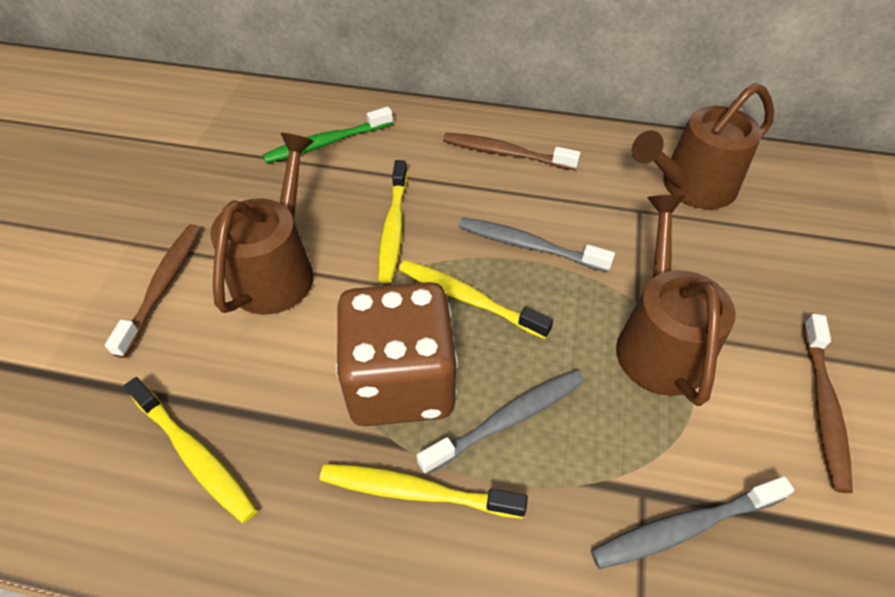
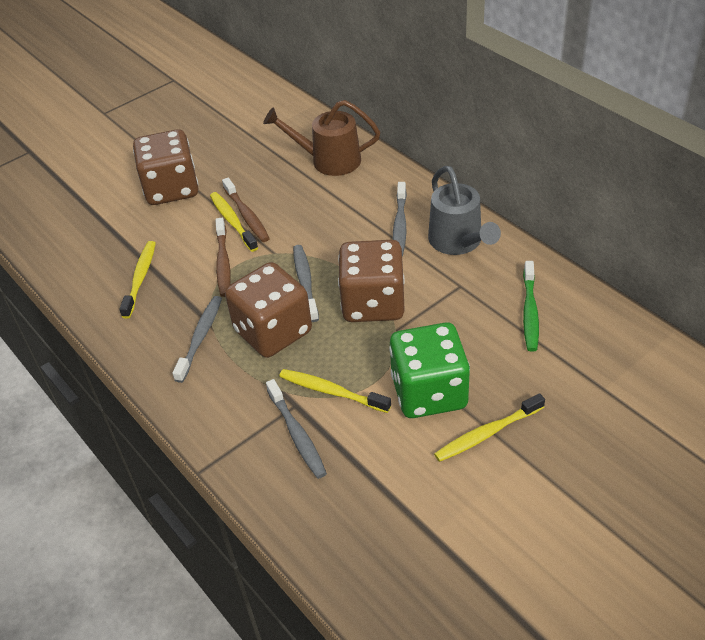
brown dice: [336,282,457,426] = 1 -> [133,129,198,205] [225,262,312,358] [338,240,405,322] = 3
brown toothbrush: [105,224,201,358] [443,133,581,170] [803,314,853,493] = 3 -> [216,218,231,297] [222,178,270,242] = 2
brown watering can: [210,133,314,315] [616,195,736,406] [632,83,774,209] = 3 -> [263,100,380,176] = 1
green dice: none = 0 -> [389,322,470,418] = 1
grey toothbrush: [417,370,585,475] [459,217,615,272] [591,476,794,569] = 3 -> [172,296,222,383] [266,379,327,479] [293,245,319,322] [393,182,407,256] = 4
grey watering can: none = 0 -> [428,166,501,255] = 1

